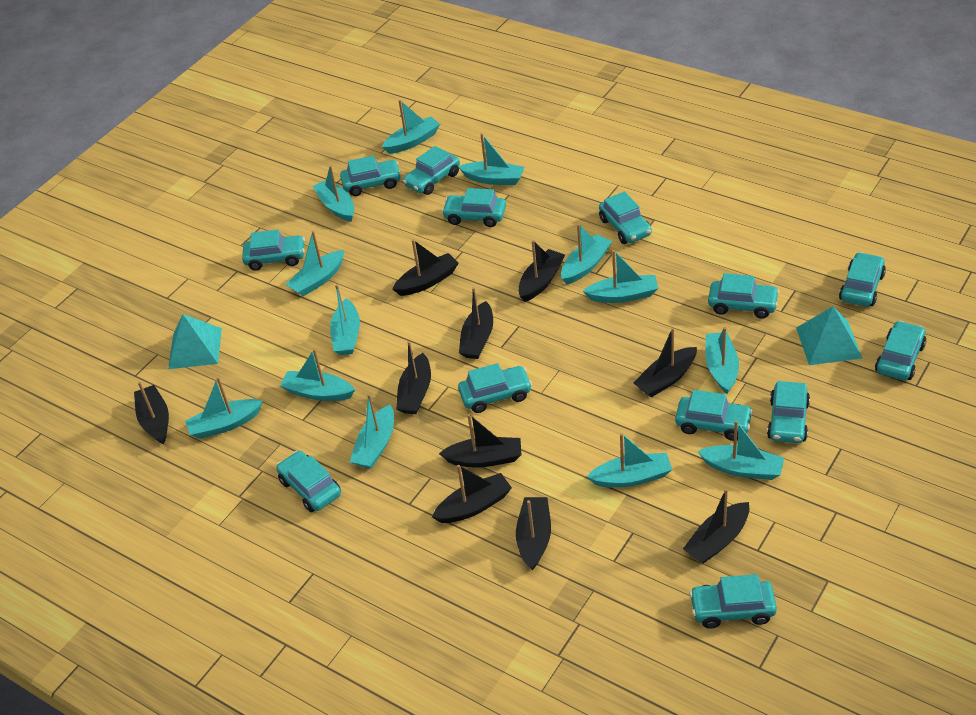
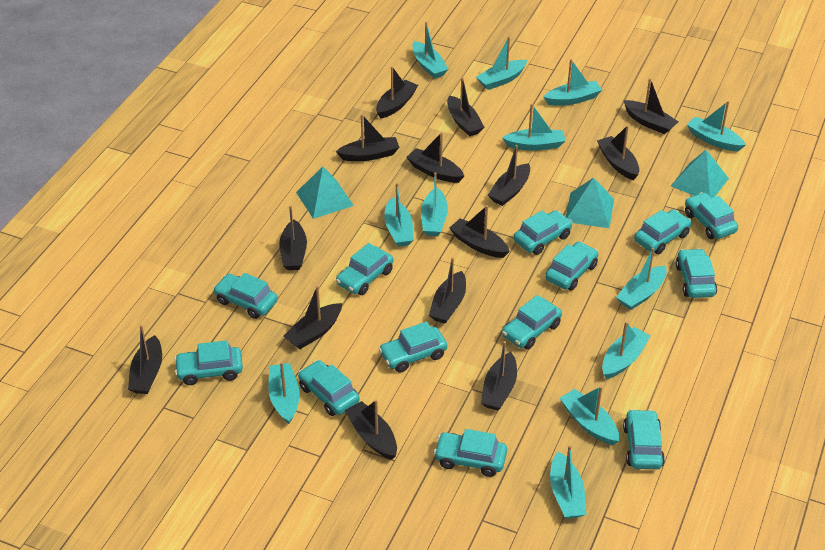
black boat: [134,382,169,444] [392,239,458,296] [396,341,431,414] [432,465,512,523] [439,414,521,468] [459,287,493,359] [516,497,551,570] [518,240,565,302] [633,328,697,397] [683,488,749,564] = 10 -> [128,325,162,394] [279,205,307,270] [283,286,342,349] [336,114,400,161] [345,400,397,460] [376,66,418,119] [406,132,464,183] [429,257,466,324] [447,77,485,137] [449,205,510,258] [481,341,517,410] [488,145,530,206] [597,125,639,180] [623,78,679,134] = 14
turquoise boat: [185,377,263,439] [280,349,355,401] [285,231,344,296] [313,165,354,222] [330,284,360,355] [350,394,394,469] [382,100,440,154] [458,133,524,185] [561,224,612,284] [583,250,658,303] [587,433,672,488] [698,420,784,480] [705,327,739,394] = 13 -> [268,362,300,424] [384,183,413,247] [412,22,449,79] [421,173,448,236] [476,37,527,90] [502,104,565,151] [544,59,602,106] [550,445,586,519] [560,386,619,445] [602,321,651,379] [616,248,666,310] [687,101,746,151] = 12
turquoise pyramid: [168,314,222,369] [796,306,862,365] = 2 -> [296,167,354,219] [566,178,614,228] [671,150,729,198] = 3

